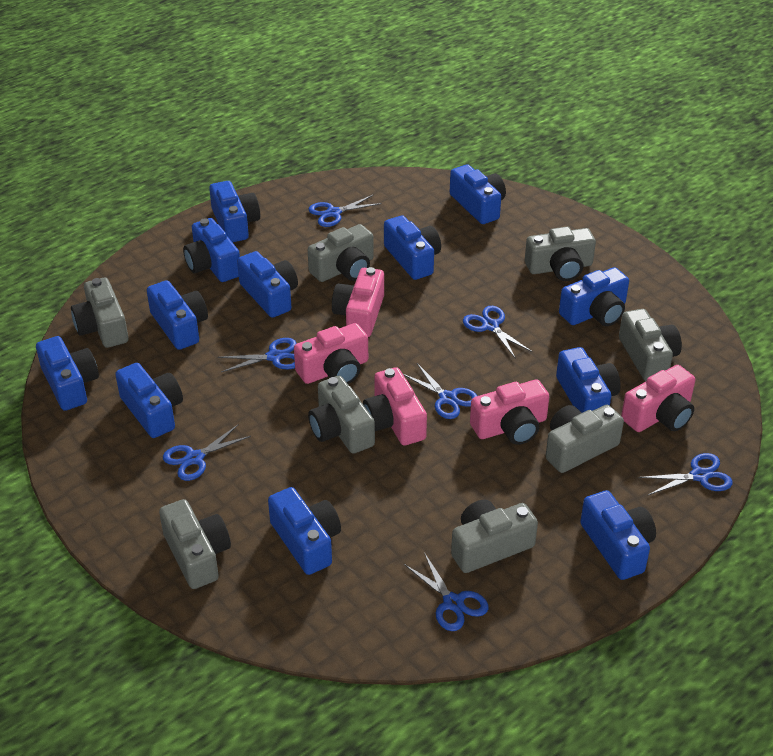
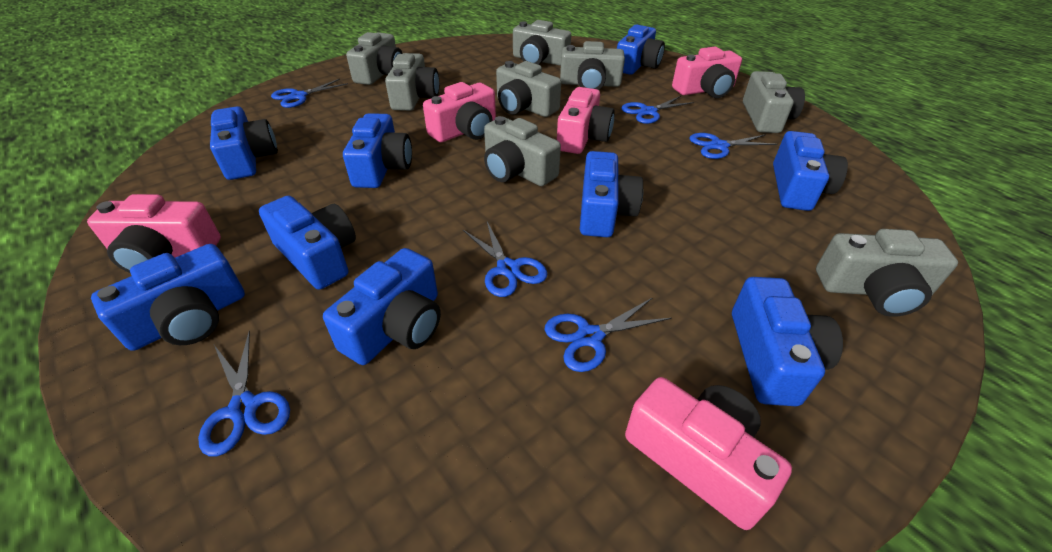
blue camera: [36,336,99,411] [115,363,183,438] [147,280,208,350] [183,218,240,282] [209,181,260,242] [237,251,298,318] [268,487,341,575] [384,215,441,280] [450,164,506,224] [556,347,621,413] [559,267,629,326] [580,490,656,580] = 12 -> [91,244,245,351] [210,106,278,180] [259,196,356,290] [323,248,441,365] [343,113,412,188] [580,151,643,237] [617,24,665,75] [732,277,843,406] [773,131,848,211] = 9
blue scissors: [163,424,251,481] [218,338,297,372] [309,195,382,227] [403,363,477,419] [404,552,488,631] [463,306,532,359] [639,453,733,495] = 7 -> [198,331,290,456] [271,79,348,108] [463,222,547,297] [545,297,672,372] [621,96,694,124] [689,133,777,159] = 6

